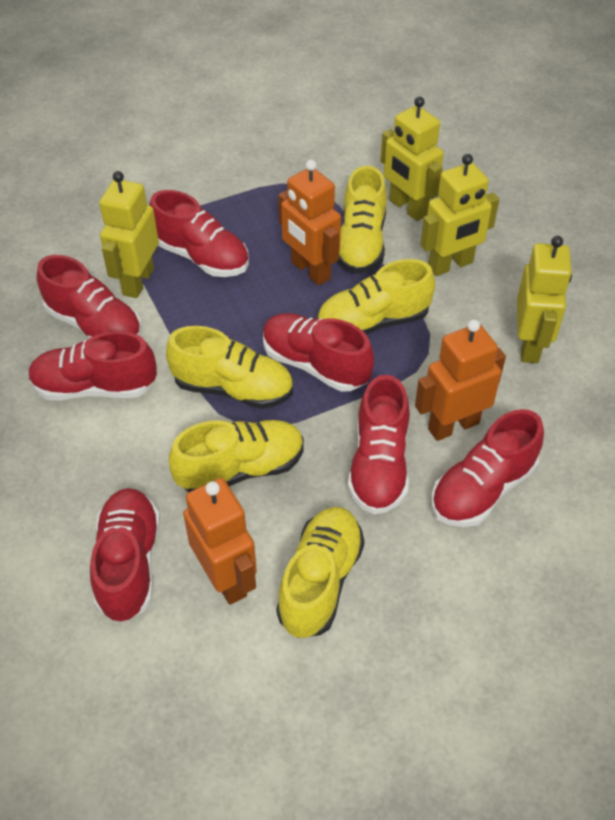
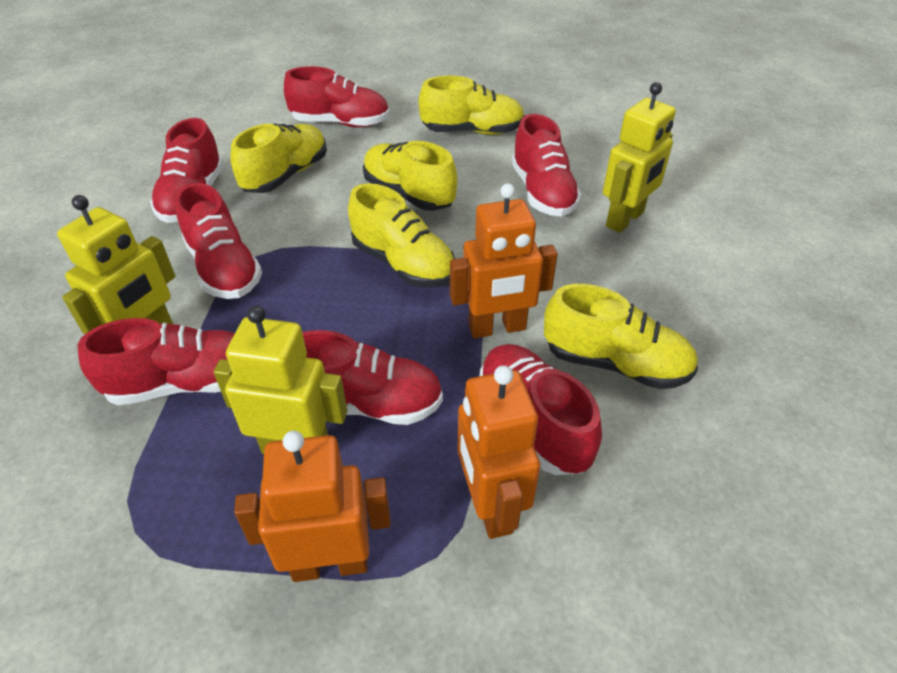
yellow robot: [99,171,159,298] [381,97,444,221] [420,154,499,276] [517,236,572,363] = 4 -> [57,195,176,334] [213,306,347,454] [603,82,676,233] = 3

